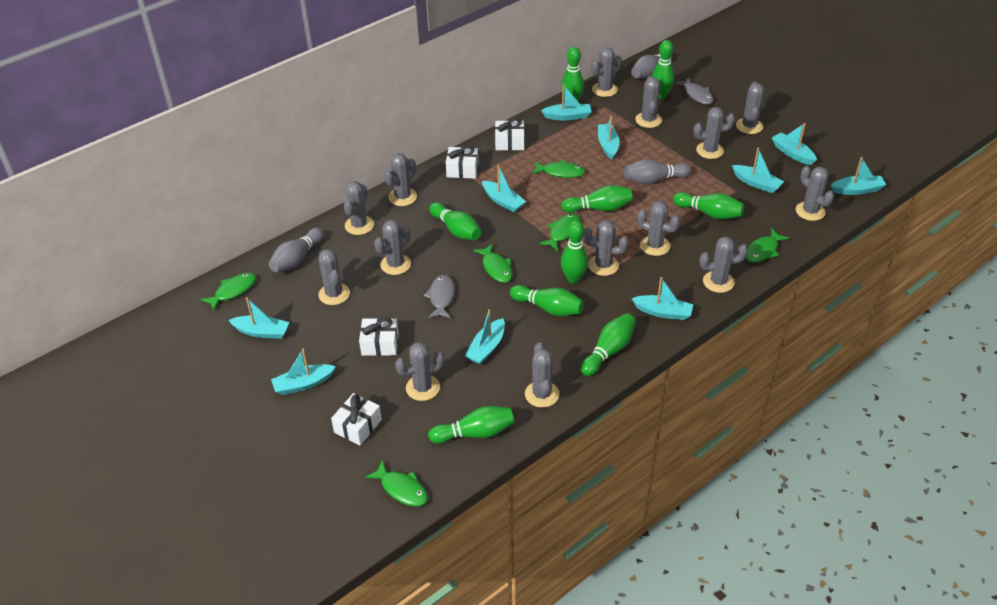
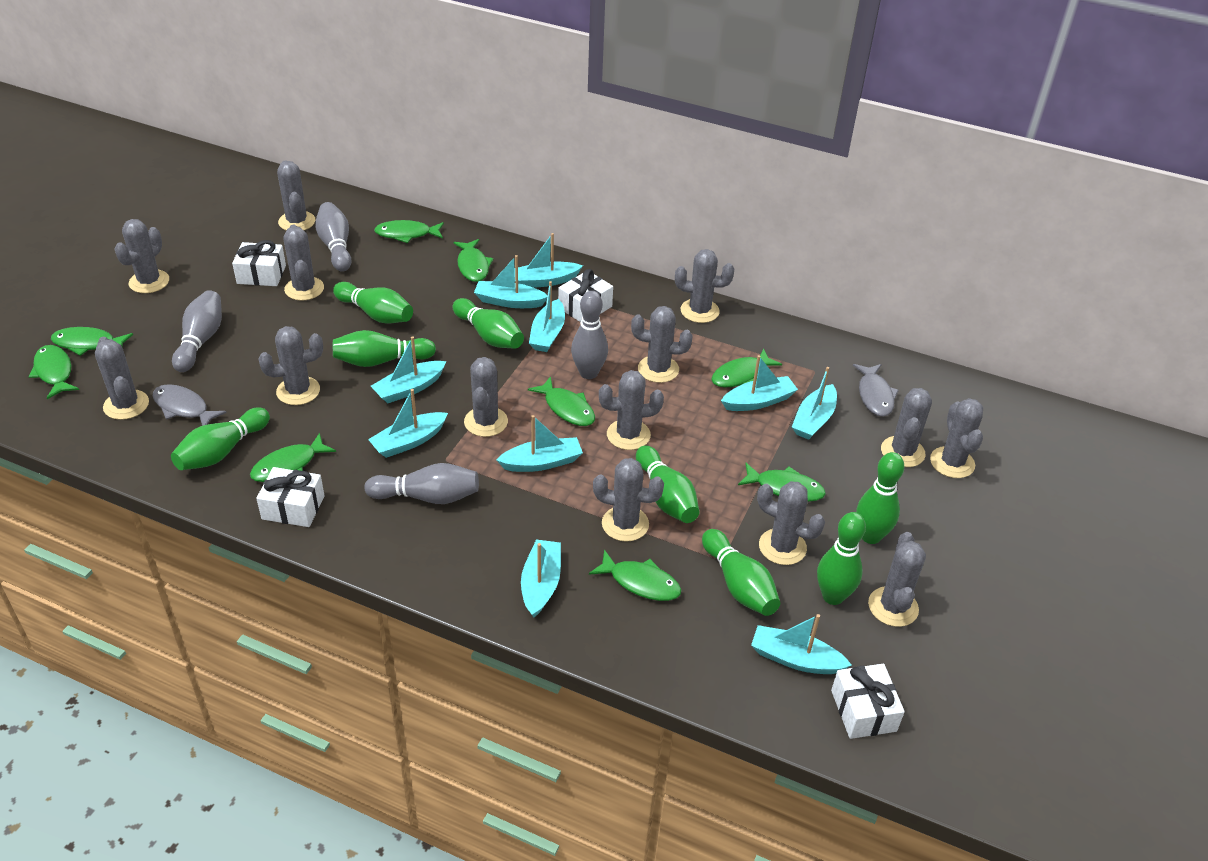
green bowling pin: [428,406,514,444] [429,202,482,240] [510,285,584,316] [561,47,584,101] [561,185,633,213] [561,220,588,283] [581,313,636,376] [652,40,674,99] [673,192,744,219] = 9 -> [171,407,270,470] [333,282,413,324] [333,330,436,367] [453,298,524,349] [636,446,699,523] [702,529,780,616] [817,512,866,605] [856,452,904,544] = 8
green fish: [201,273,256,311] [365,460,428,506] [473,244,512,283] [532,160,585,178] [539,214,580,251] [745,229,789,262] = 6 -> [28,345,79,399] [51,327,133,356] [250,433,336,482] [374,220,444,243] [453,239,494,282] [528,376,595,426] [589,550,681,601] [712,348,782,388] [738,463,826,502] = 9
grey bowling pin: [268,228,324,272] [624,159,691,184] [631,53,672,78] = 3 -> [172,290,222,372] [315,202,352,272] [364,463,479,504] [571,291,608,379] = 4

